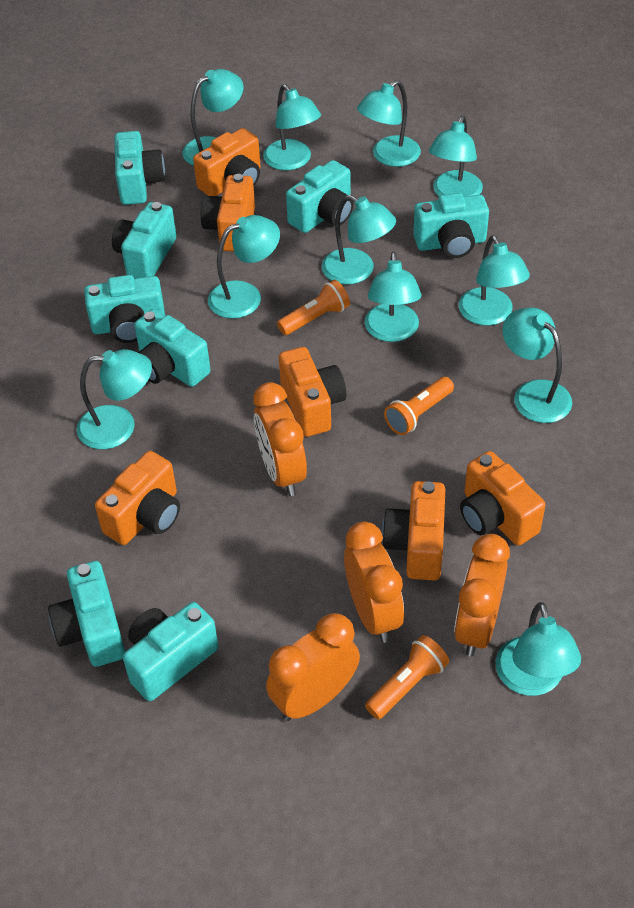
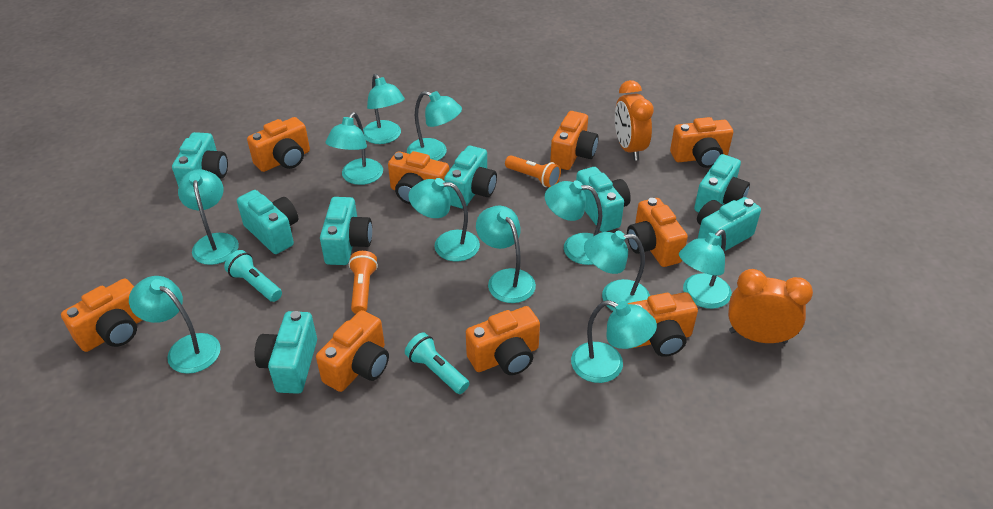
orange camera: [95,451,180,545] [193,128,261,196] [201,174,255,251] [279,347,346,437] [382,481,445,580] [460,451,546,546] = 6 -> [61,279,142,352] [247,117,310,172] [316,310,389,392] [388,151,449,204] [466,306,540,375] [550,111,599,170] [627,198,688,267] [628,292,698,357] [670,117,733,168] = 9
orange clock: [253,382,307,496] [266,613,360,721] [344,522,404,643] [454,534,510,657] = 4 -> [615,80,654,161] [728,269,813,344] = 2
orange flashlight: [277,280,350,335] [365,635,449,719] [384,377,454,435] = 3 -> [349,251,378,314] [505,155,561,187] = 2
turquoise flashlight: none = 0 -> [224,250,282,302] [405,332,470,394] = 2

